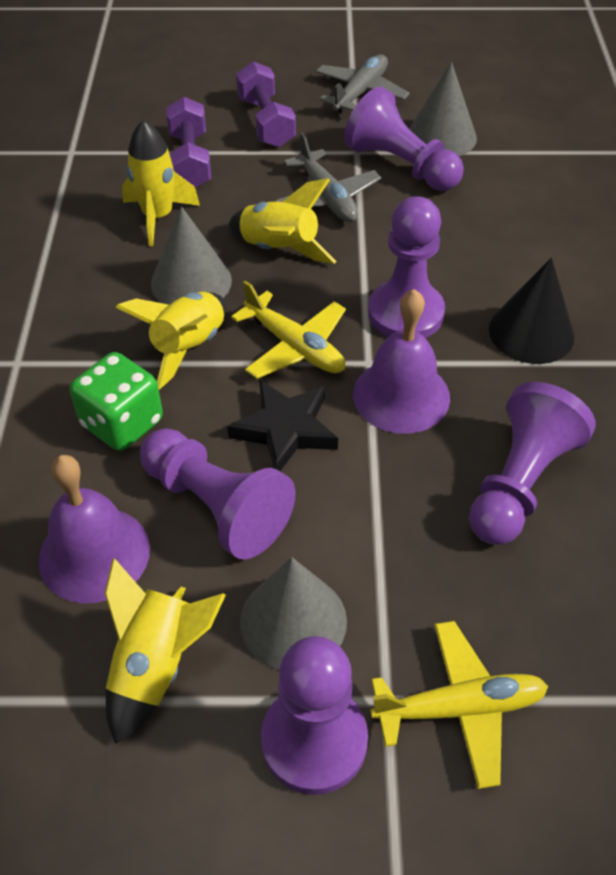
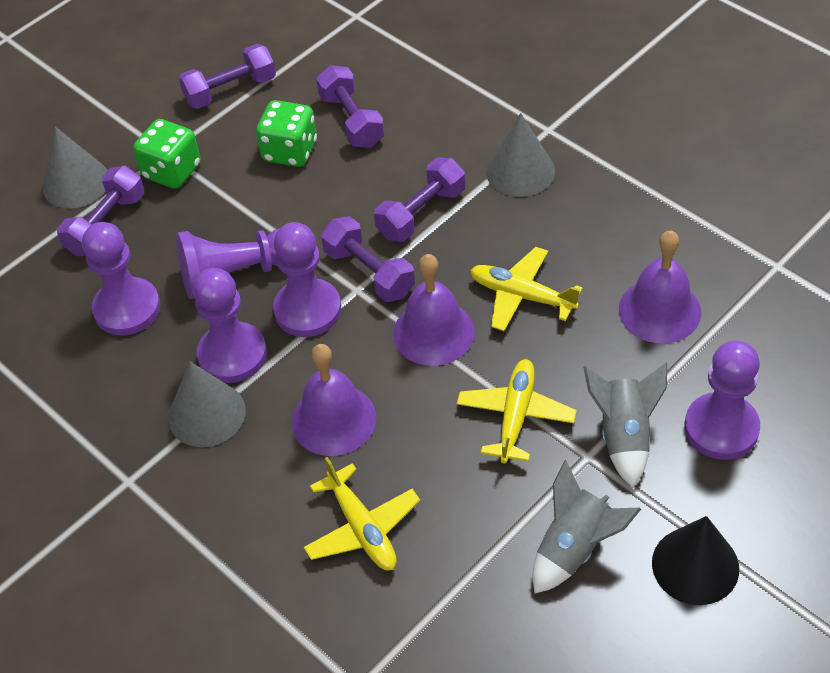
black star: [227,380,338,471] = 1 -> none = 0
green dice: [70,352,163,451] = 1 -> [133,119,201,189] [256,100,317,167] = 2
grey plane: [275,133,381,223] [316,54,410,113] = 2 -> none = 0
grey rocket: none = 0 -> [532,460,641,593] [583,363,667,488] = 2
purple bell: [38,455,150,604] [353,289,450,434] = 2 -> [292,344,377,456] [393,254,475,366] [619,231,701,343] = 3
purple dumbbell: [166,97,212,188] [236,61,296,147] = 2 -> [57,166,145,256] [179,44,276,109] [316,65,385,148] [321,216,415,302] [374,158,466,242] = 5
yellow plane: [231,281,346,379] [370,621,548,789] = 2 -> [304,457,420,570] [457,359,577,463] [470,247,583,331] = 3
yellow rocket: [105,558,226,744] [116,292,227,390] [122,120,200,247] [228,178,336,264] = 4 -> none = 0

